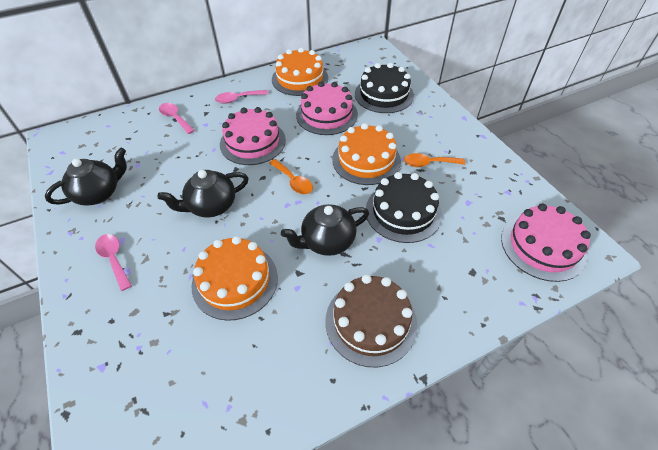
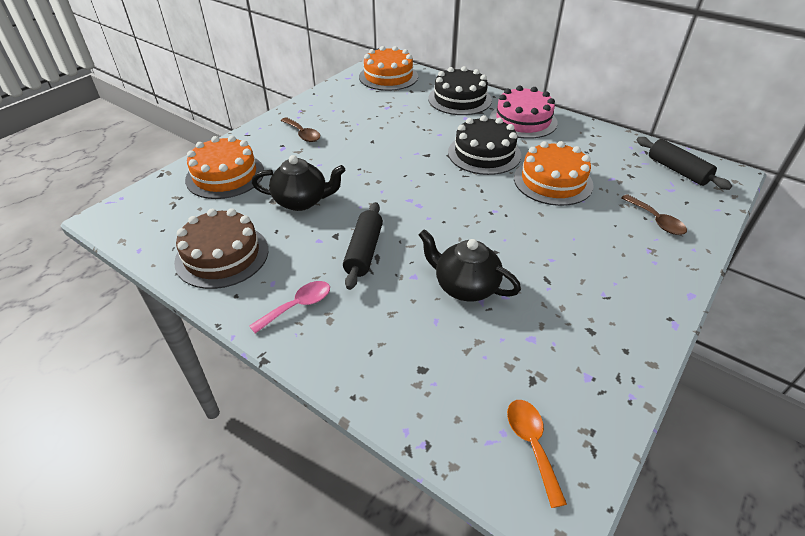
black rolling pin: none = 0 -> [343,202,383,290] [637,137,732,190] = 2
black teapot: [45,147,127,206] [158,170,249,218] [281,204,369,256] = 3 -> [252,155,346,211] [419,229,521,301] = 2
brown spoon: none = 0 -> [281,117,320,142] [621,194,687,235] = 2
orange spoon: [269,159,313,194] [404,153,465,167] = 2 -> [507,400,567,508] = 1
pink cake: [220,107,286,165] [296,81,358,135] [501,204,591,282] = 3 -> [490,86,558,139] = 1
pink spoon: [95,234,132,291] [159,103,195,134] [215,90,268,104] = 3 -> [249,281,330,334] = 1

